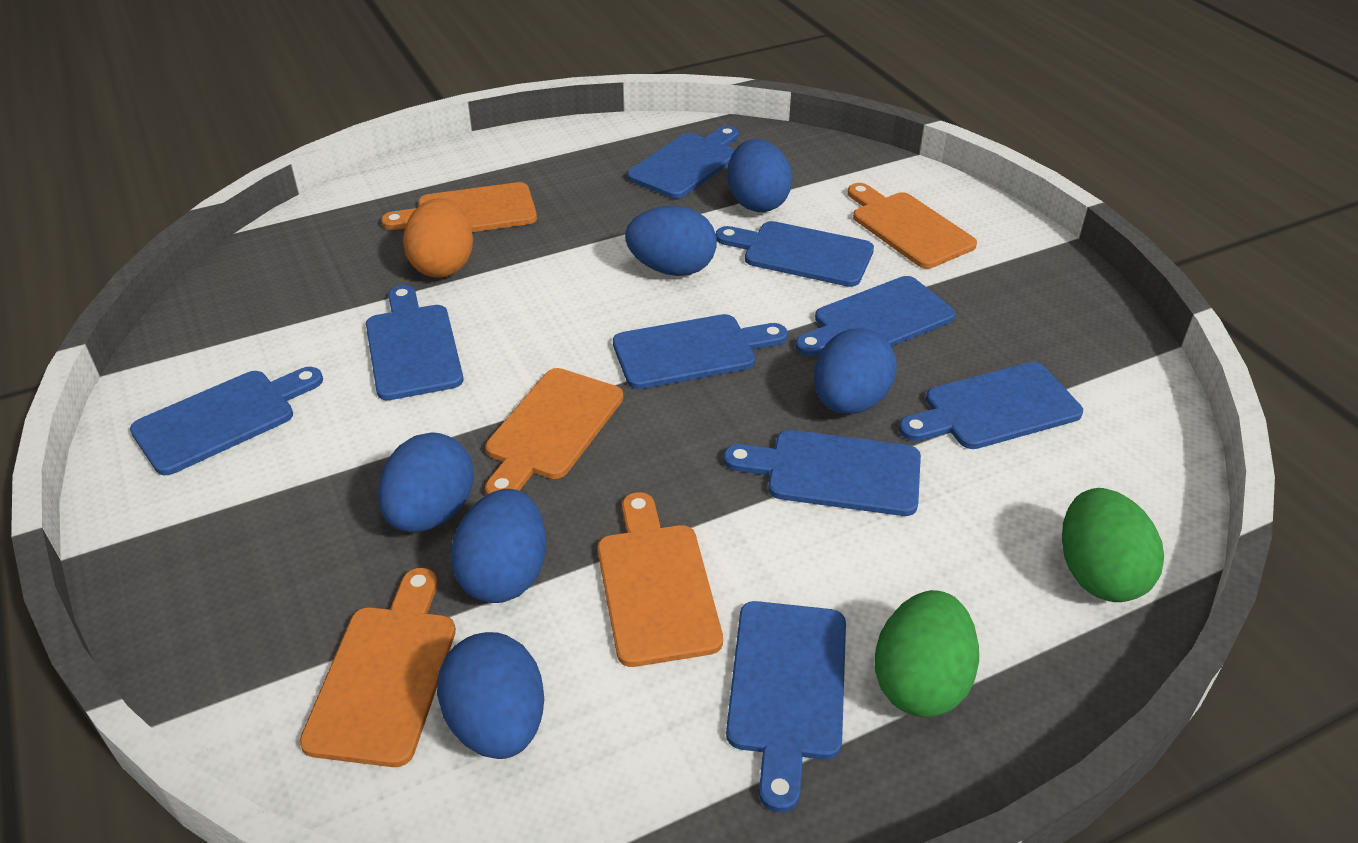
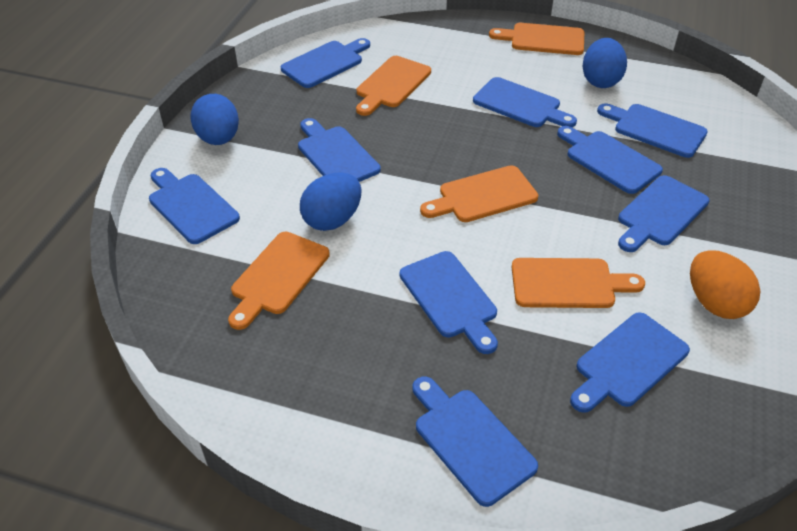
blue cutting board: [130,367,323,475] [366,285,463,400] [613,314,788,389] [627,126,739,199] [716,221,874,287] [724,430,921,516] [726,601,846,812] [795,276,956,356] [899,362,1083,449] = 9 -> [149,168,240,244] [281,38,370,88] [298,118,381,182] [400,251,498,354] [412,377,538,507] [473,77,577,127] [557,126,663,194] [570,312,690,413] [597,103,708,158] [618,175,710,252] = 10
blue egg: [378,432,474,532] [437,632,544,759] [451,489,546,603] [625,206,716,276] [728,139,792,212] [814,328,897,414] = 6 -> [190,94,239,145] [300,172,361,231] [583,38,627,88] = 3
green egg: [875,590,979,717] [1062,488,1164,602] = 2 -> none = 0

